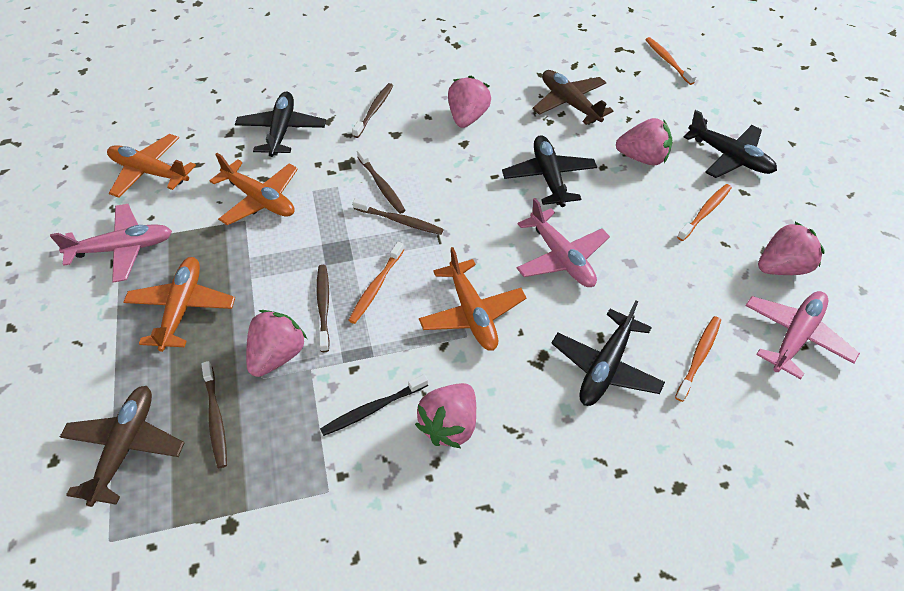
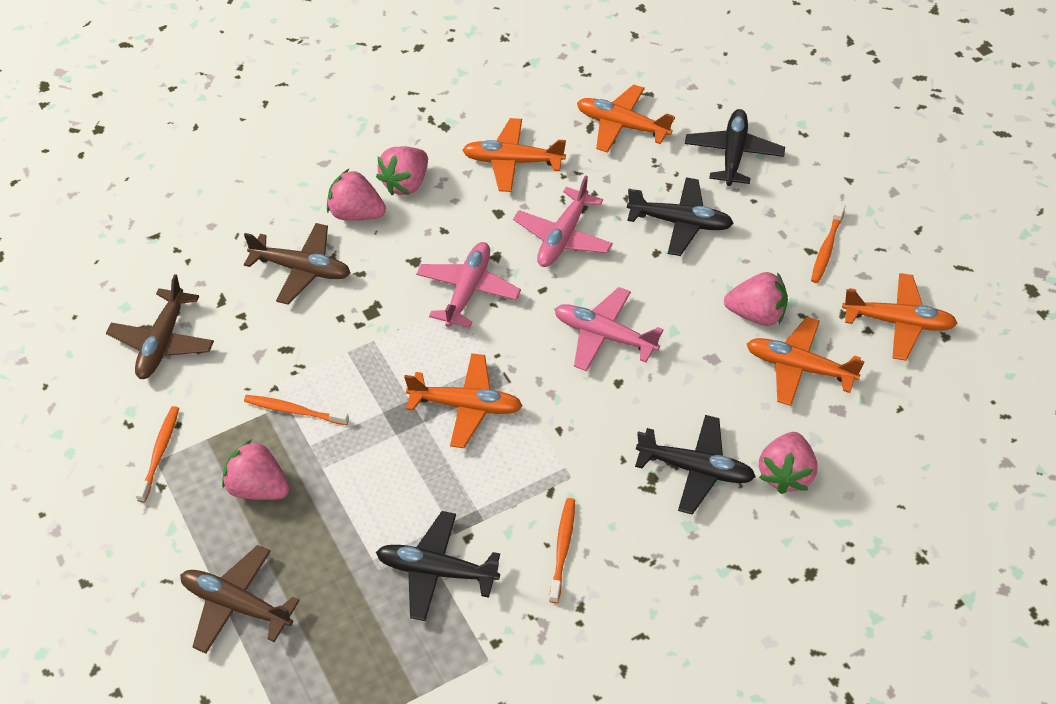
black toothbrush: [320,374,428,436] = 1 -> none = 0
brown plane: [60,386,184,507] [533,70,614,125] = 2 -> [106,274,214,379] [180,545,300,654] [244,223,350,305] = 3
brown toothbrush: [201,361,227,468] [317,265,330,352] [352,83,393,138] [353,198,444,235] [357,149,406,214] = 5 -> none = 0
orange plane: [107,134,196,198] [124,257,235,352] [210,153,298,225] [419,247,527,351] = 4 -> [404,353,523,448] [462,118,566,192] [577,84,675,153] [747,317,865,406] [842,273,958,361] = 5

